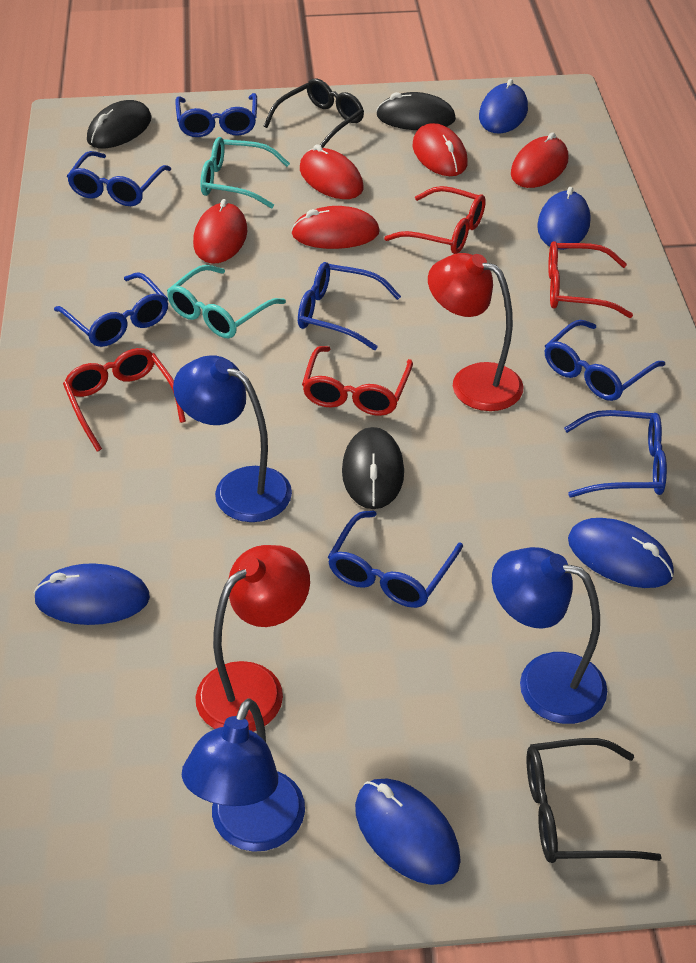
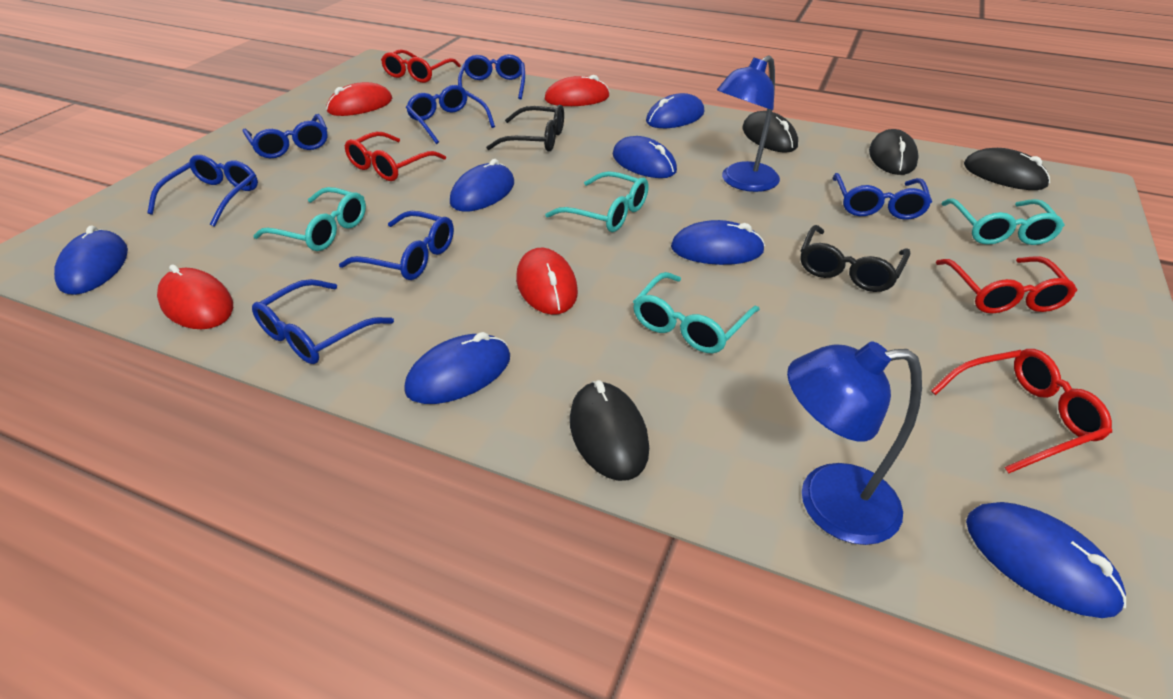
black mouse: [87,100,151,148] [342,427,404,509] [376,92,456,130] = 3 -> [570,380,649,481] [742,111,798,153] [869,129,918,175] [964,148,1050,190] = 4
blue lamp: [173,355,292,522] [182,698,305,852] [492,547,607,724] = 3 -> [717,55,780,192] [787,341,922,545] = 2
blue mouse: [33,563,150,625] [355,779,461,885] [479,79,528,134] [537,187,590,250] [568,518,674,588] = 5 -> [54,225,128,295] [404,332,510,404] [450,159,514,212] [613,136,677,178] [646,93,705,128] [671,220,765,265] [966,502,1126,618] = 7
red lamp: [196,545,310,732] [428,253,524,411] = 2 -> none = 0
red mouse: [193,199,247,263] [291,206,380,249] [300,144,363,199] [413,123,468,176] [511,132,568,188] = 5 -> [157,264,233,329] [326,82,392,116] [516,248,578,315] [545,75,610,106] = 4
turquoise glasses: [167,265,286,338] [200,137,290,209] = 2 -> [253,187,366,251] [545,171,649,232] [633,272,760,353] [941,198,1065,245] = 4

